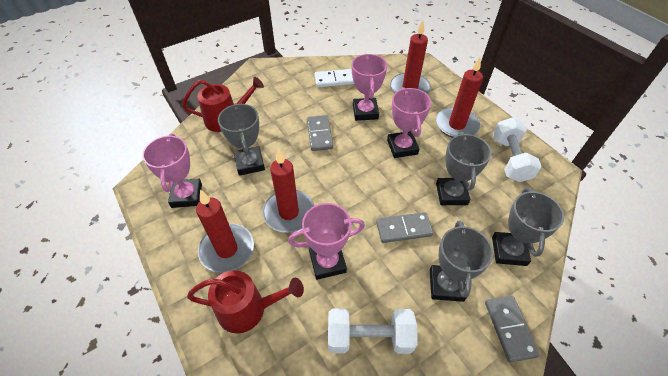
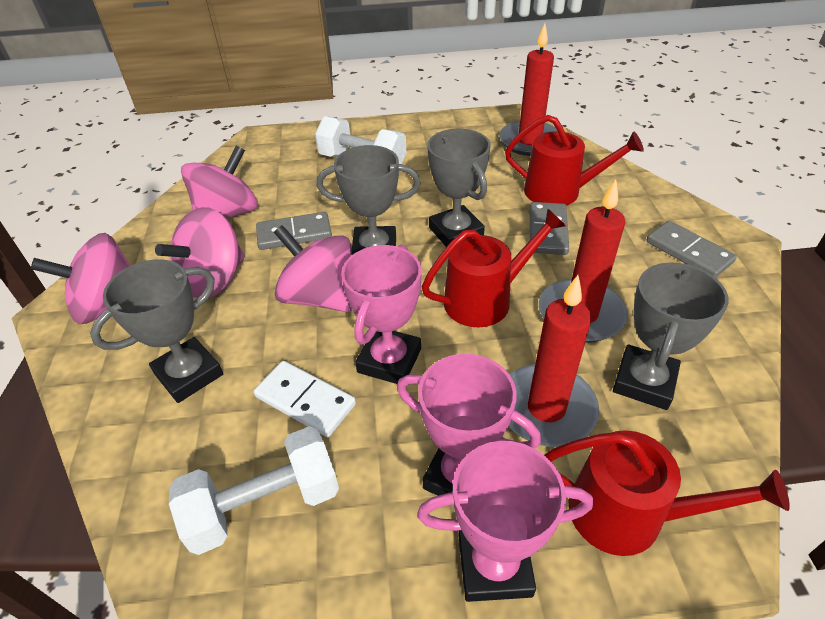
pink spinning top: none = 0 -> [31,233,131,324] [155,207,245,298] [181,146,258,219] [274,225,351,312] = 4
pink trophy: [142,134,202,208] [288,203,365,280] [352,54,387,121] [387,87,431,158] = 4 -> [341,245,422,384] [397,354,541,496] [417,441,593,602] = 3
red candle: [196,190,254,273] [263,149,314,233] [390,20,431,94] [436,57,483,138] = 4 -> [499,23,557,156] [509,275,599,447] [539,179,628,342] = 3
red watering can: [182,77,264,132] [187,270,304,333] = 2 -> [422,209,566,327] [505,115,644,206] [545,430,790,556] = 3

